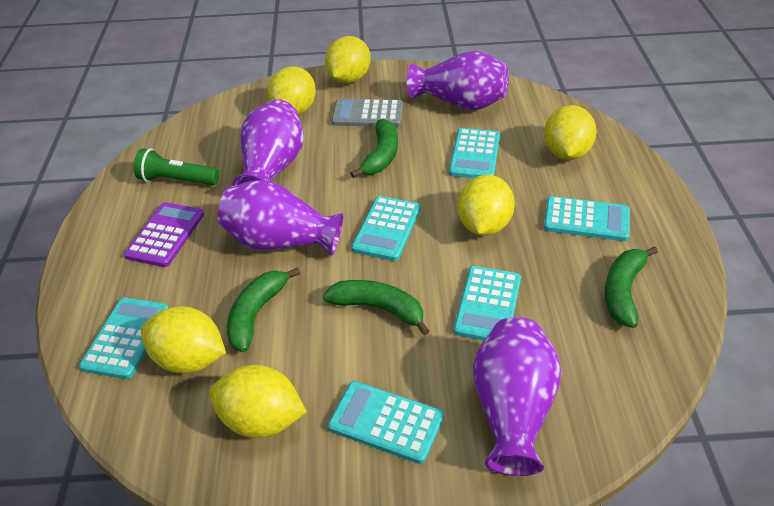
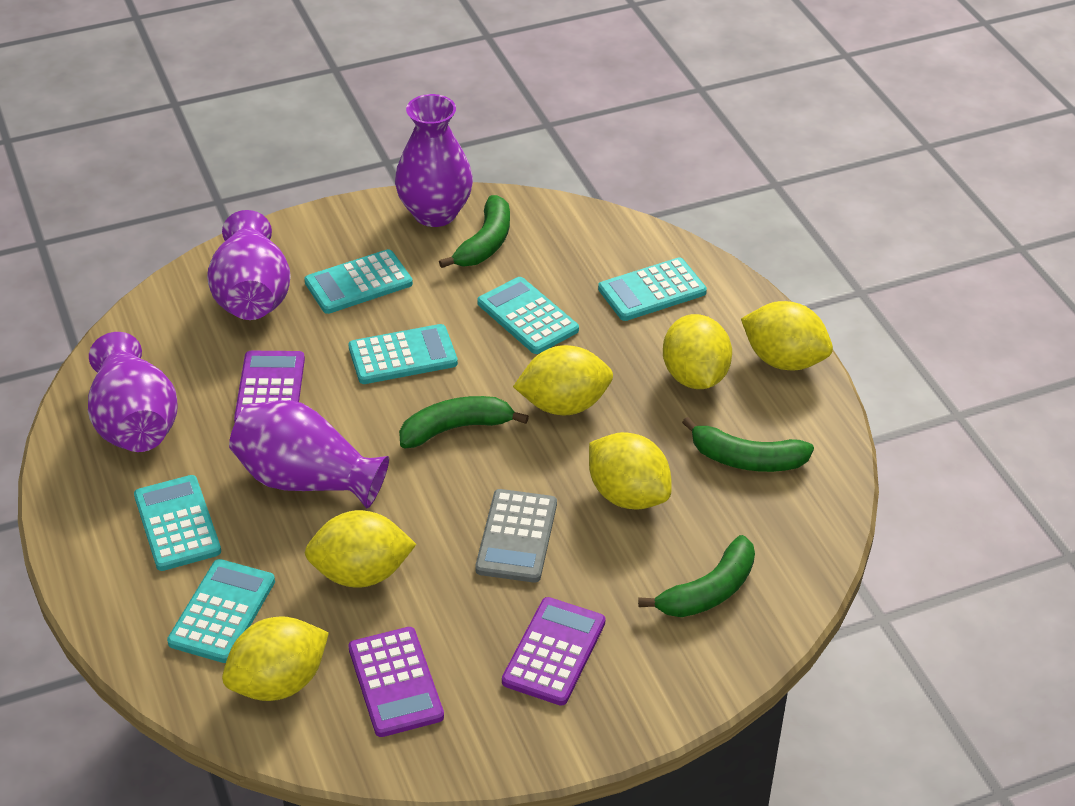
green flashlight: [134,148,219,185] = 1 -> none = 0
purple calculator: [124,202,204,267] = 1 -> [234,351,305,422] [348,627,444,737] [502,597,606,706] = 3

